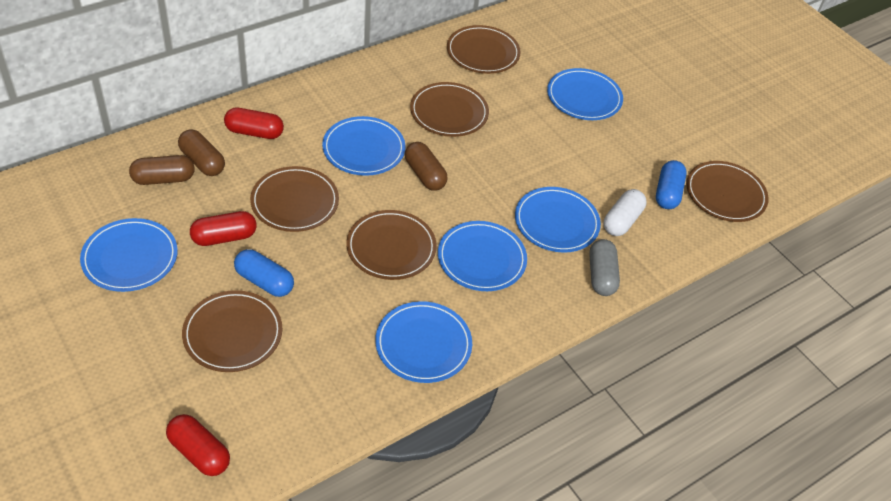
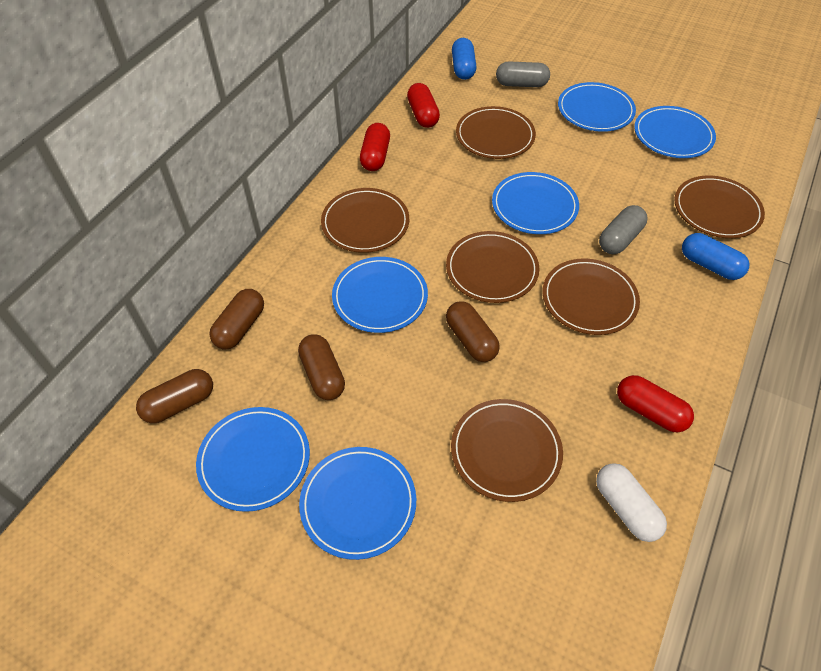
brown capsule: [129,155,195,185] [178,129,225,176] [405,142,448,191] = 3 -> [136,369,213,423] [209,289,264,349] [298,334,345,400] [446,301,500,362] = 4
grey capsule: [589,239,620,296] = 1 -> [496,61,550,87] [599,205,647,254] = 2

